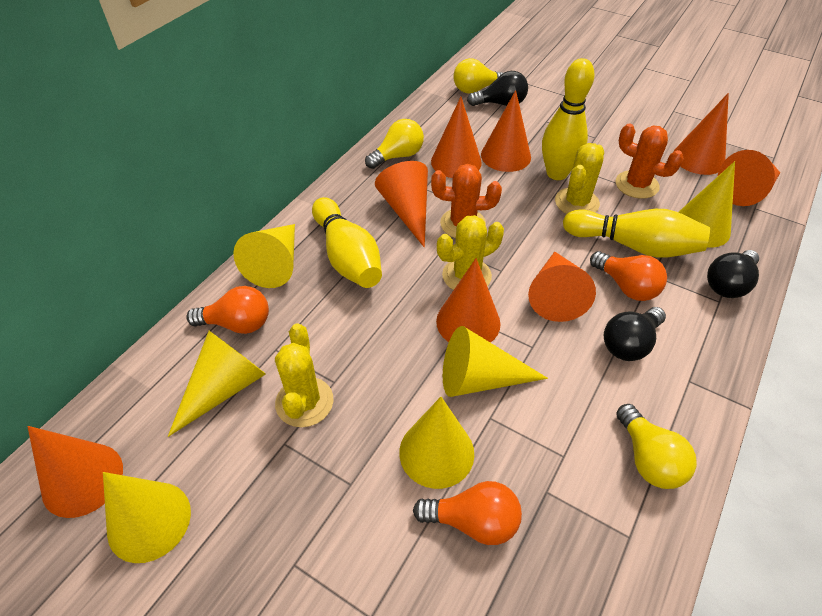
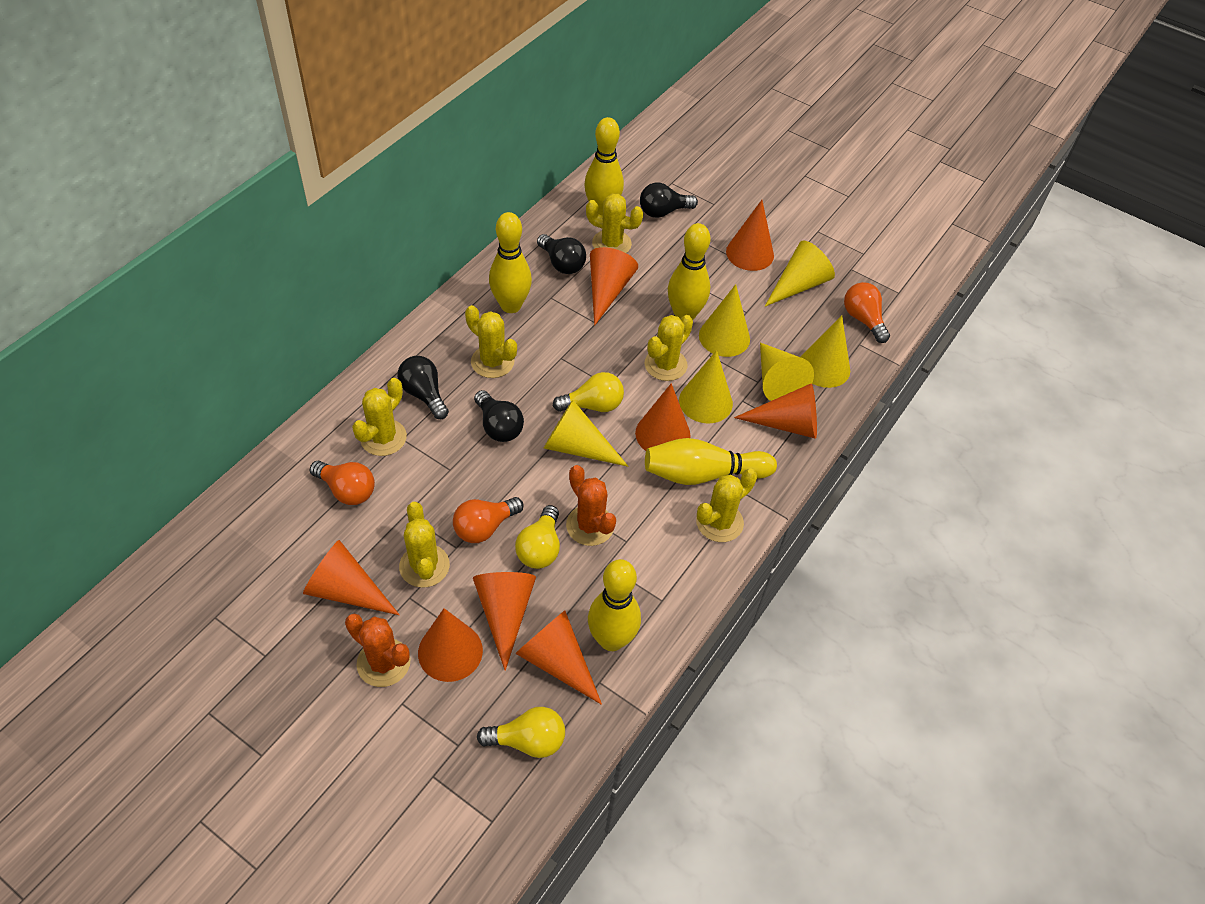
black light bulb: [467,71,528,106] [604,307,666,361] [707,250,759,298] = 3 -> [397,356,449,419] [474,390,524,442] [537,234,586,274] [640,182,698,218] = 4
yellow bowling pin: [312,197,382,288] [542,58,595,180] [563,209,710,258] = 3 -> [489,212,532,313] [584,117,624,216] [588,559,641,651] [645,438,777,485] [668,223,710,320] = 5
yellow cactus: [275,324,333,427] [437,215,504,290] [555,143,604,214] = 3 -> [352,378,407,456] [399,502,450,588] [465,305,517,378] [586,194,643,253] [645,315,693,381] [696,468,757,542] = 6

